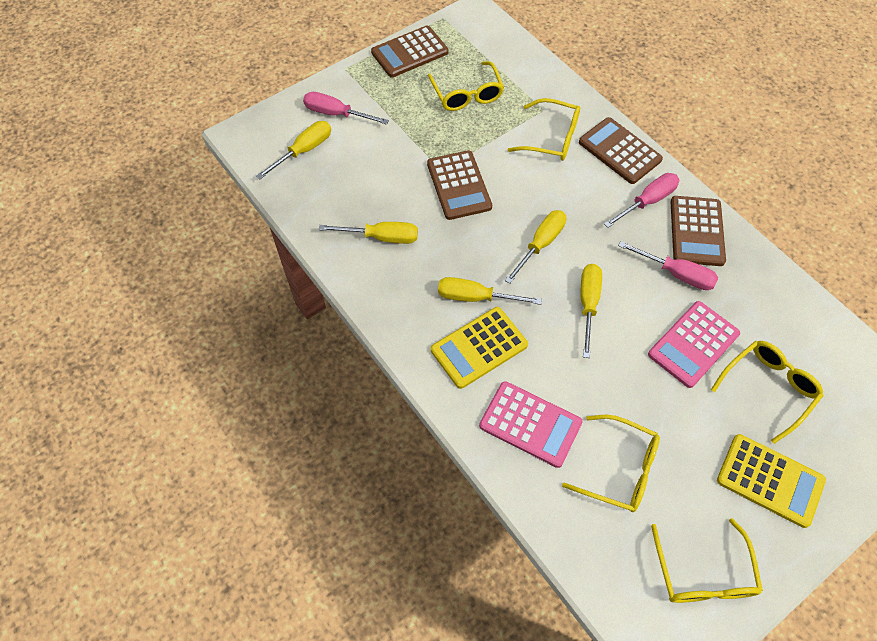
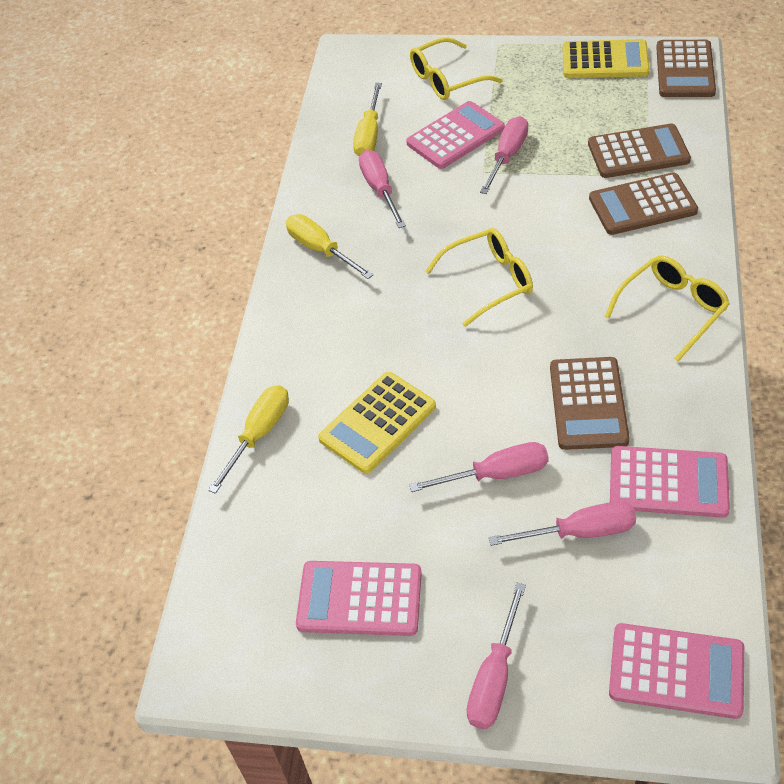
pink calculator: [479,381,583,468] [648,301,740,388] = 2 -> [296,561,422,636] [406,101,505,169] [609,623,744,719] [610,446,730,518] = 4
pink screwdriver: [303,92,389,125] [604,173,679,228] [618,241,718,290] = 3 -> [359,150,406,228] [409,442,549,492] [467,583,526,729] [480,116,528,194] [489,501,636,546] = 5
yellow glasses: [428,61,504,111] [507,98,580,161] [562,415,660,512] [651,518,763,603] [711,341,824,444] = 5 -> [410,37,503,100] [425,228,533,327] [605,255,730,361] = 3
yellow screwdriver: [256,121,331,179] [319,222,418,244] [438,277,542,305] [505,210,567,284] [580,264,602,358] = 5 -> [208,385,289,494] [286,214,373,279] [353,83,382,156] = 3

